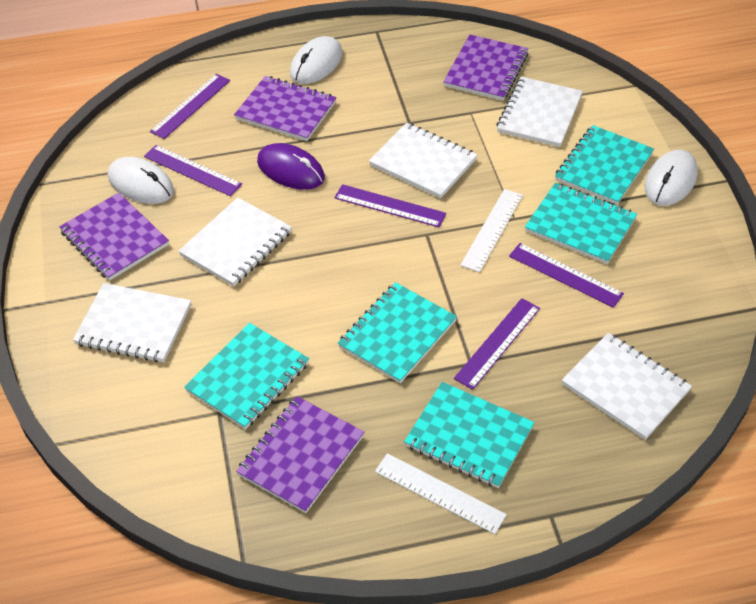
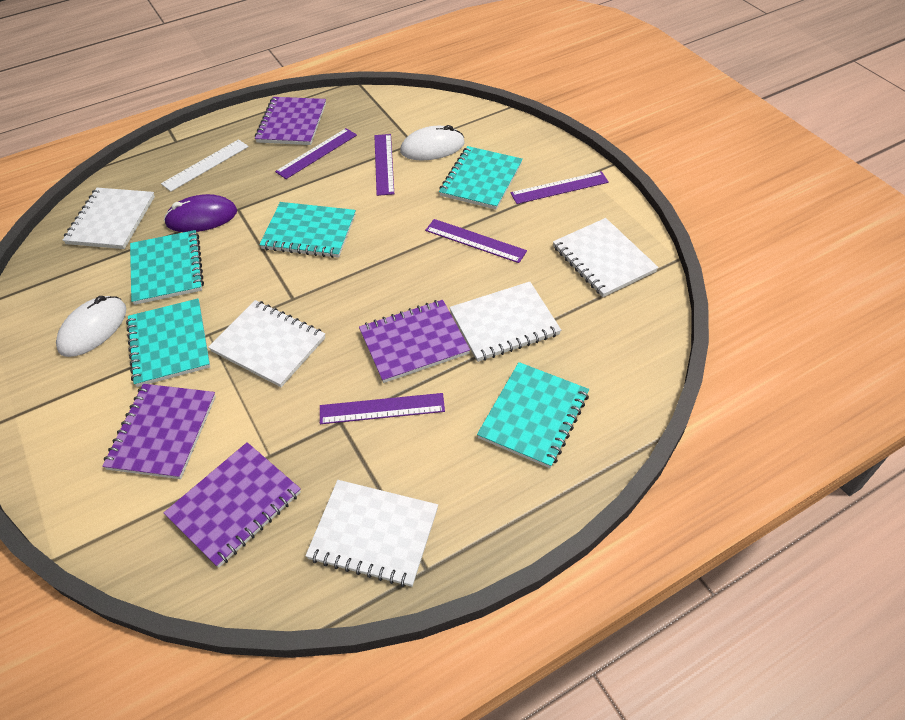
white mouse: [108,157,174,204] [290,36,343,84] [645,150,698,206] = 3 -> [56,296,126,357] [400,125,465,160] = 2
white ruler: [375,453,507,534] [460,189,523,272] = 2 -> [161,139,249,192] = 1

